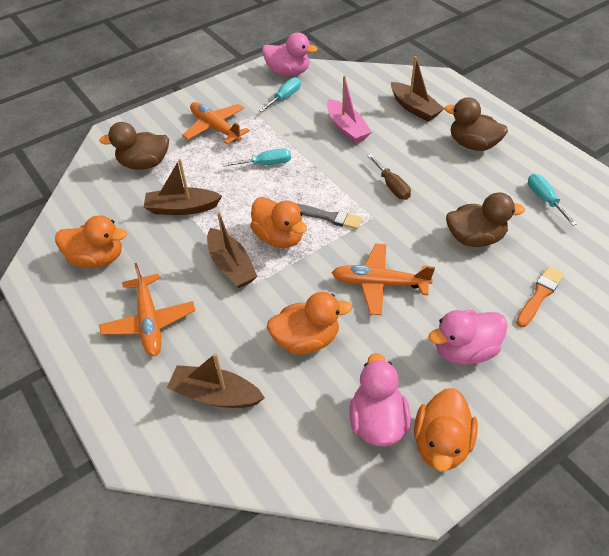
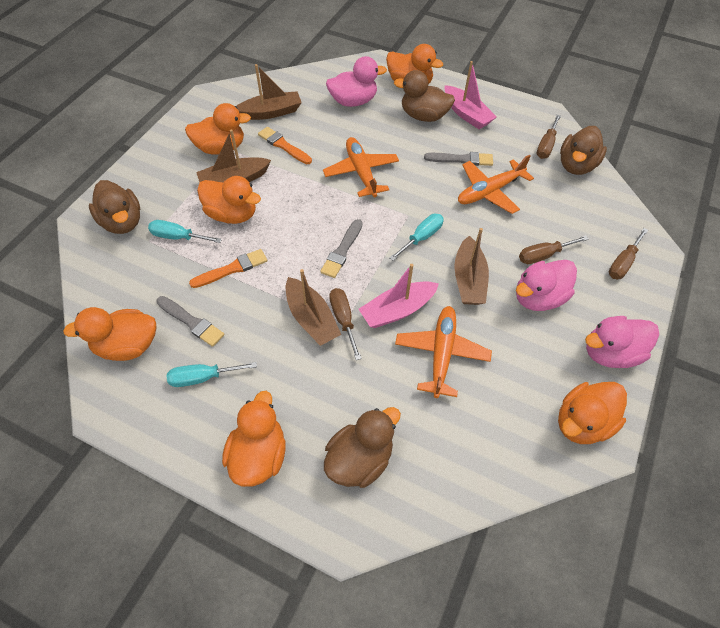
brown duck: [99,122,169,170] [444,97,508,151] [446,192,525,247] = 3 -> [89,180,140,234] [324,407,401,488] [394,70,455,122] [560,126,607,175] = 4
brown screwdriver: [368,154,411,200] = 1 -> [329,288,362,360] [519,236,589,264] [536,115,561,159] [609,228,648,279] = 4
grey brush: [296,203,362,230] = 1 -> [156,296,224,347] [320,219,363,278] [424,152,493,166] = 3
orange brush: [516,266,564,327] = 1 -> [189,249,267,288] [258,127,312,164] = 2
orange duck: [55,215,127,268] [250,197,307,248] [267,292,352,355] [414,388,478,472] = 4 -> [63,307,156,361] [185,103,251,154] [197,176,261,224] [222,391,286,487] [386,44,443,84] [558,382,627,444] = 6
pink boat: [327,75,372,143] = 1 -> [359,264,439,328] [445,61,497,129] = 2

